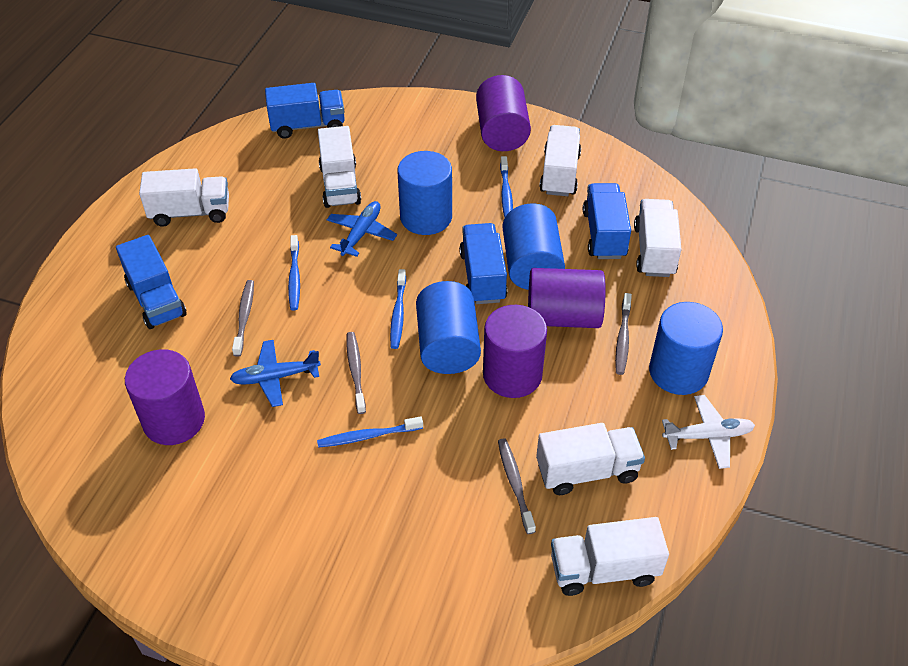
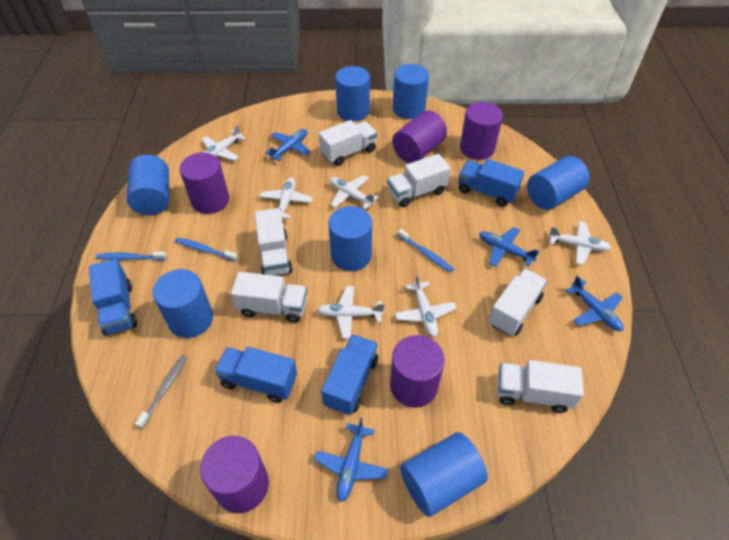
blue cylinder: [398,151,452,235] [416,281,481,374] [502,203,565,290] [649,302,723,395] = 4 -> [127,155,169,215] [153,269,213,338] [329,206,372,271] [335,66,370,121] [393,64,429,119] [400,432,488,517] [527,156,590,210] = 7
blue plane: [230,340,321,407] [327,201,397,257] = 2 -> [265,129,311,161] [314,418,388,502] [479,227,539,267] [566,275,624,331] = 4
blue toothbrush: [288,235,300,311] [317,417,423,448] [390,269,406,349] [500,156,513,218] = 4 -> [96,251,167,260] [175,237,238,262] [397,229,454,273] = 3
grey toothbrush: [232,280,254,357] [346,332,366,414] [498,438,536,534] [615,293,632,375] = 4 -> [135,355,188,429] = 1
purple cylinder: [125,349,205,445] [476,75,531,151] [483,305,547,398] [528,268,606,328] = 4 -> [179,152,229,214] [200,436,269,513] [390,335,445,408] [392,110,447,163] [460,102,503,160] = 5
white plane: [662,395,755,469] = 1 -> [201,124,246,161] [260,177,313,219] [317,286,385,339] [330,175,379,209] [395,274,457,337] [548,221,611,265] = 6

